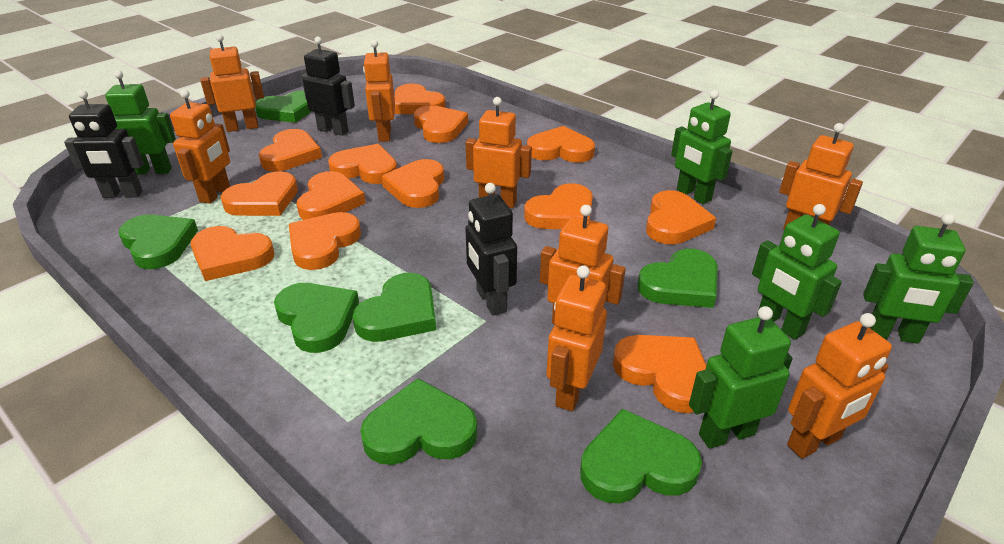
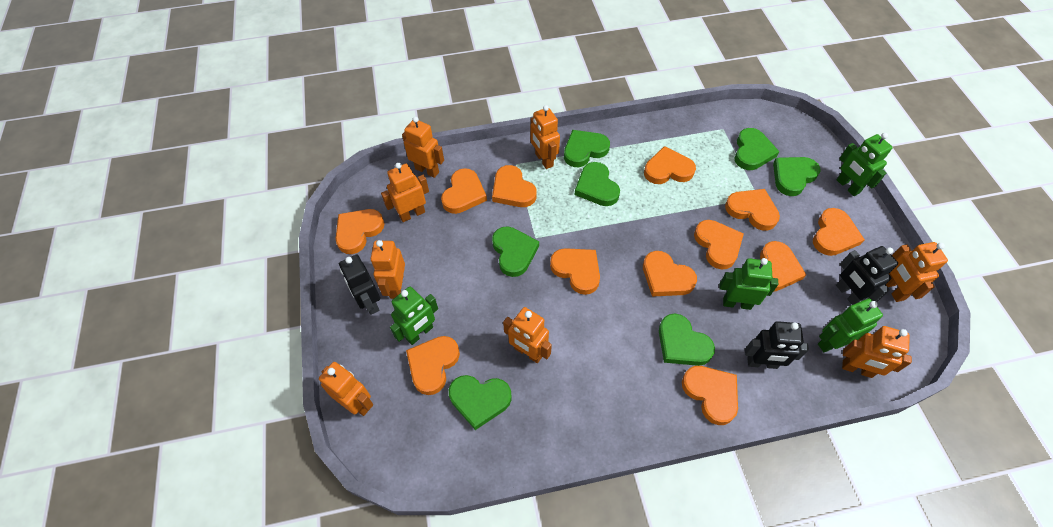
green robot: [105,70,176,175] [671,90,733,204] [689,306,793,449] [752,204,842,340] [863,213,974,344] = 5 -> [390,287,438,345] [719,258,778,310] [818,299,883,352] [837,133,893,196] = 4
orange heart: [191,226,274,281] [220,171,298,216] [258,129,322,171] [289,212,361,270] [297,171,366,220] [328,144,397,184] [381,159,444,208] [395,83,446,114] [414,105,468,143] [524,183,593,229] [527,126,595,163] [613,335,706,413] [646,190,716,245] = 13 -> [336,209,385,254] [406,336,460,395] [441,168,487,214] [492,165,537,207] [550,248,600,295] [643,251,697,296] [644,146,696,184] [682,366,738,425] [694,220,744,270] [725,189,780,231] [760,241,806,291] [813,208,865,256] = 12

